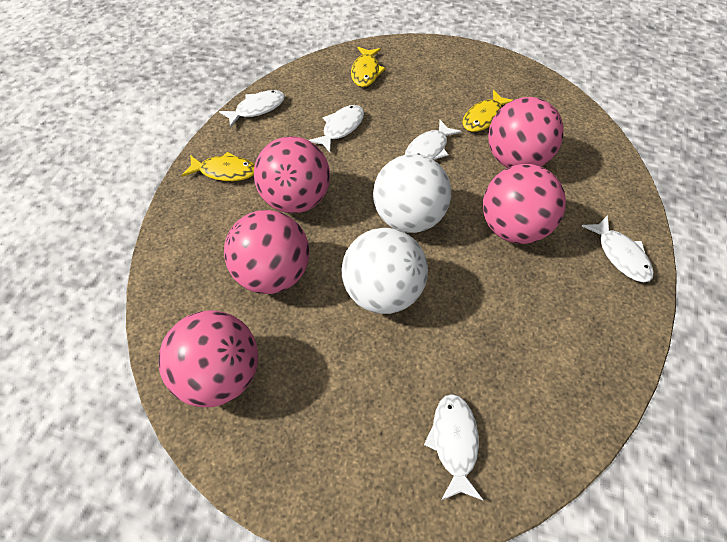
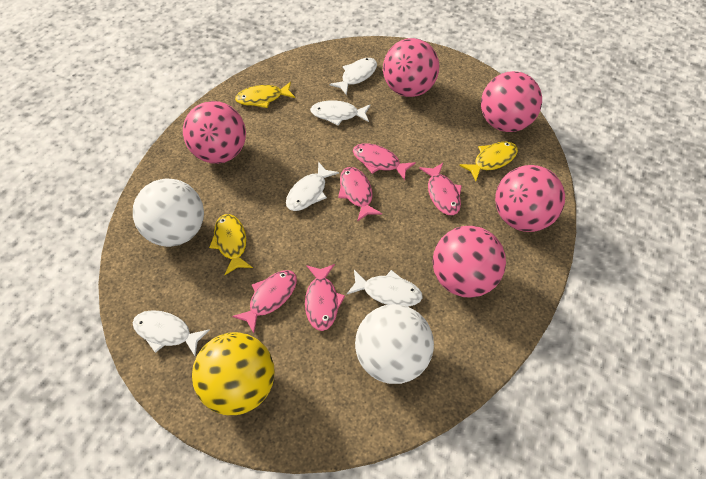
pink fish: none = 0 -> [232,270,297,333] [305,264,345,331] [338,167,382,222] [353,143,416,180] [419,163,462,215] = 5
yellow ball: none = 0 -> [192,332,275,415] = 1

